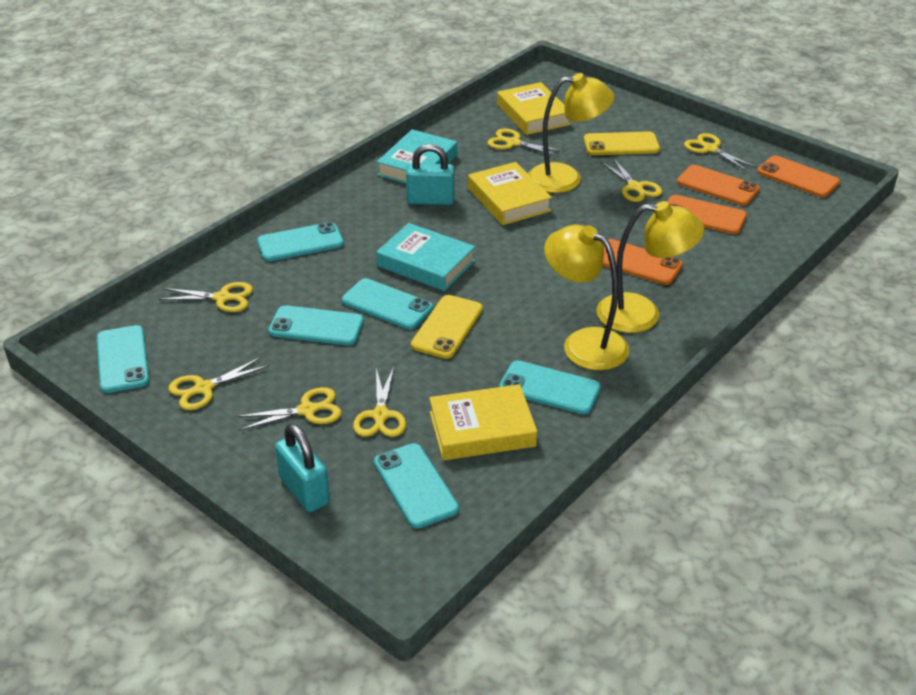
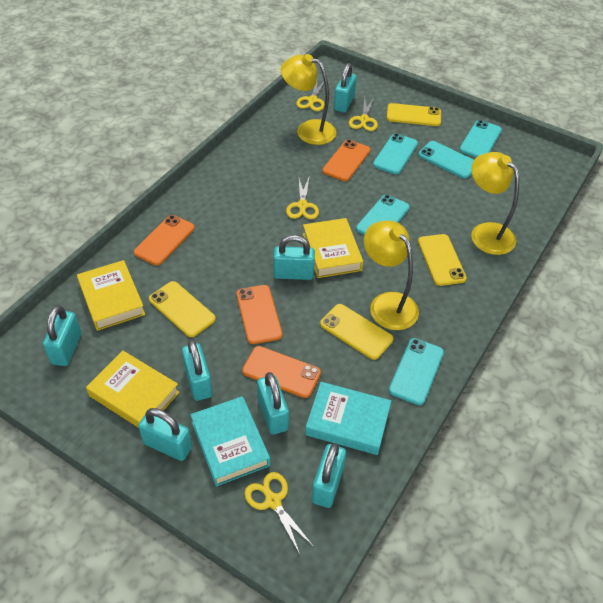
turquoise padlock: [275,423,330,512] [406,144,455,205] = 2 -> [43,305,82,366] [138,408,192,461] [182,339,213,401] [257,372,289,435] [273,235,315,280] [312,443,346,508] [334,63,357,112] = 7
turquoise phone: [97,325,149,393] [257,222,344,261] [268,305,364,345] [342,278,433,329] [374,443,459,528] [499,360,601,414] = 6 -> [356,195,410,235] [373,133,418,174] [389,338,444,405] [418,141,474,178] [459,120,502,157] = 5
yellow phone: [411,295,483,359] [584,131,660,155] = 2 -> [149,281,216,337] [320,304,393,360] [387,103,441,126] [418,234,467,286] = 4
yellow scissors: [159,282,253,312] [168,357,269,410] [236,387,342,430] [353,367,406,437] [487,128,565,157] [601,158,662,202] [684,133,756,171] = 7 -> [244,472,314,554] [286,175,319,219] [296,80,325,111] [349,96,378,131] = 4

